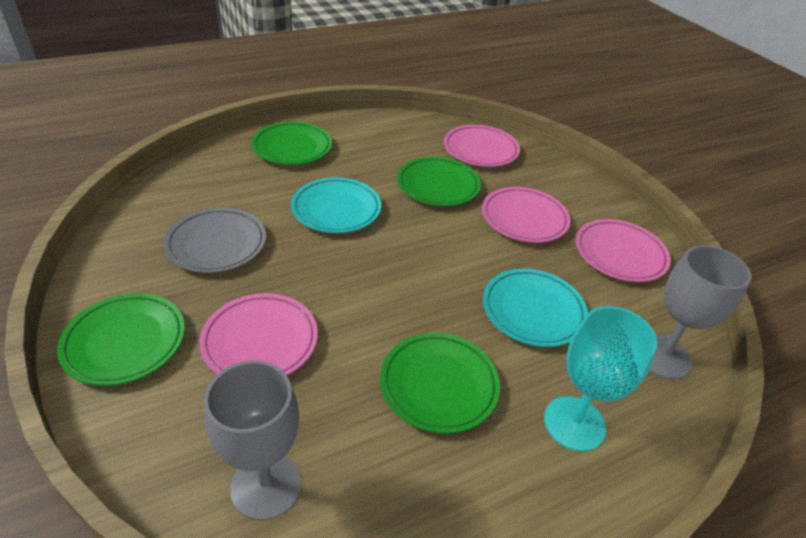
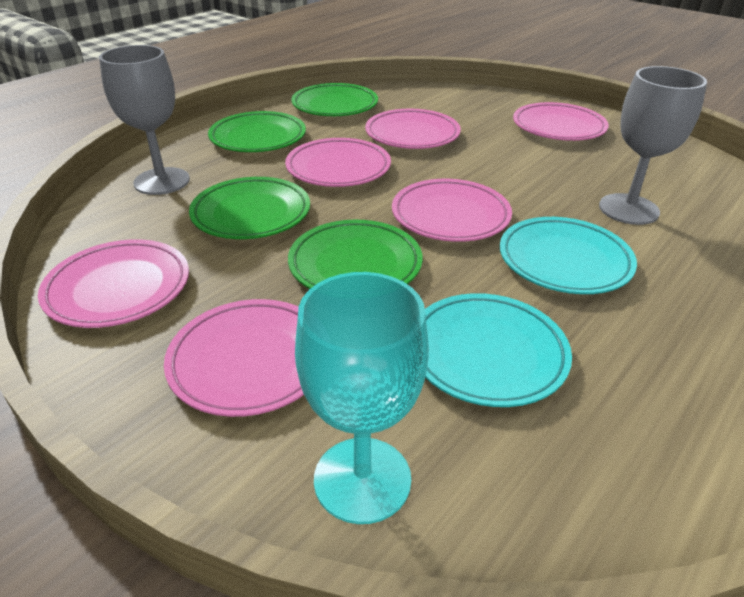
grey plate: [164,208,266,273] = 1 -> none = 0
pink plate: [199,293,318,375] [444,125,520,167] [482,187,570,243] [576,219,671,282] = 4 -> [38,239,189,328] [164,299,304,417] [285,138,391,187] [365,109,461,149] [392,179,512,242] [513,102,609,141] = 6

